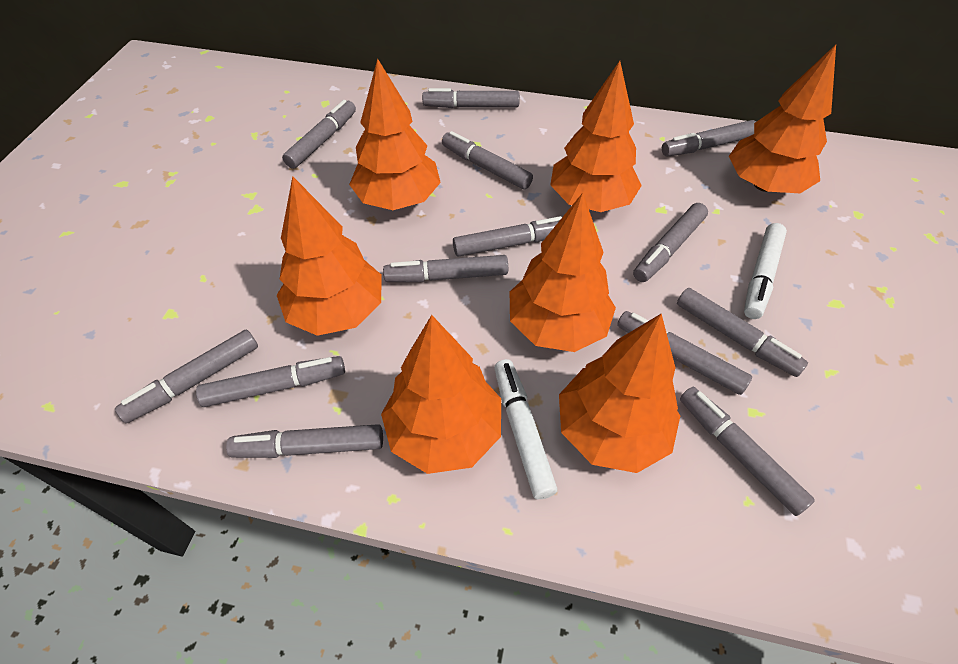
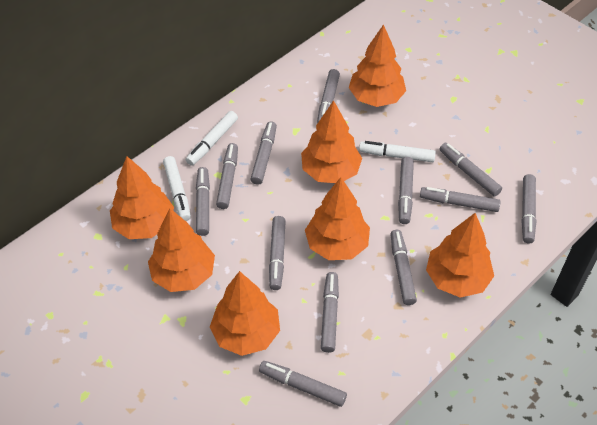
grey marker: [115,329,258,423] [196,356,345,407] [226,424,383,458] [282,100,356,169] [383,255,508,282] [422,88,520,108] [442,131,533,189] [453,216,562,257] [617,311,752,395] [633,203,708,282] [662,120,756,157] [677,288,808,377] [680,387,815,516] = 13 -> [196,167,210,236] [216,143,238,209] [251,121,277,185] [259,361,347,407] [269,216,286,290] [317,69,340,124] [321,272,339,353] [390,230,417,305] [398,157,414,224] [420,187,500,212] [440,143,502,197] [522,174,536,243] = 12
white marker: [494,359,558,499] [744,223,787,319] = 2 -> [163,156,191,221] [186,111,238,166] [359,141,436,162] = 3

